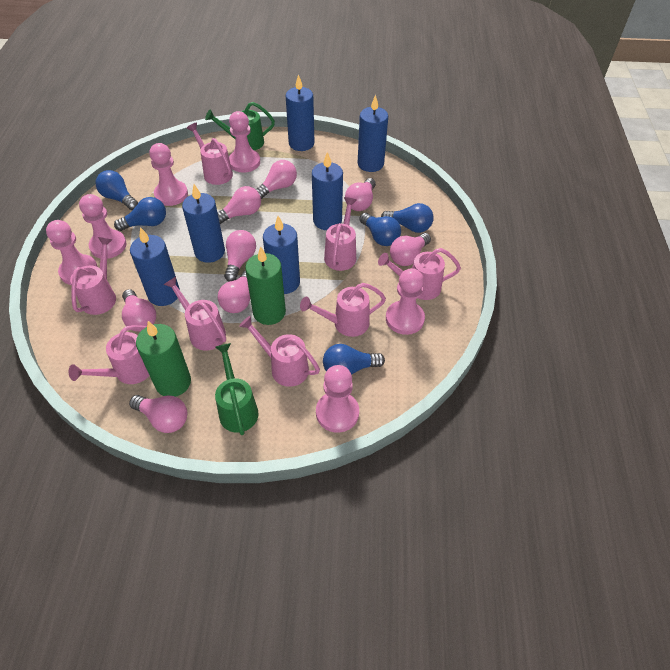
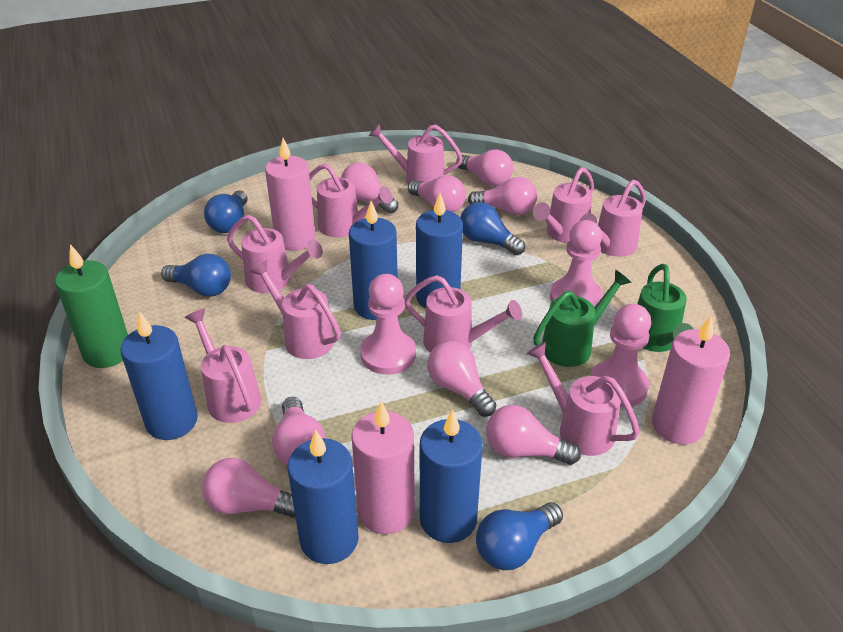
blue candle: [130,227,180,306] [182,184,225,263] [263,216,300,294] [286,74,314,151] [312,152,343,230] [358,94,388,172] = 6 -> [120,311,198,440] [288,430,359,564] [349,201,398,320] [416,193,463,308] [420,409,483,543] = 5
blue light bulb: [95,170,138,210] [114,197,166,231] [323,344,385,375] [360,213,401,246] [381,203,434,233] = 5 -> [161,254,231,297] [204,190,248,233] [460,202,525,255] [476,502,563,570] = 4
green candle: [136,321,191,397] [245,247,286,325] = 2 -> [55,244,128,368] = 1
pink candle: none = 0 -> [265,138,316,251] [351,401,415,534] [652,316,730,444] = 3
pink pawn: [46,220,98,285] [79,194,127,259] [149,143,188,206] [229,111,260,173] [316,365,359,433] [386,268,425,335] = 6 -> [360,274,416,375] [550,220,603,307] [590,304,651,407] = 3
pink watering can: [69,325,150,384] [70,237,116,315] [163,277,226,351] [187,123,233,185] [239,316,320,387] [300,283,386,337] [324,197,356,271] [378,248,461,300] = 8 -> [185,309,261,423] [227,215,323,293] [250,260,341,359] [309,163,393,237] [369,124,463,184] [404,275,522,353] [527,342,640,456] [533,167,594,243] [580,180,646,257] = 9

